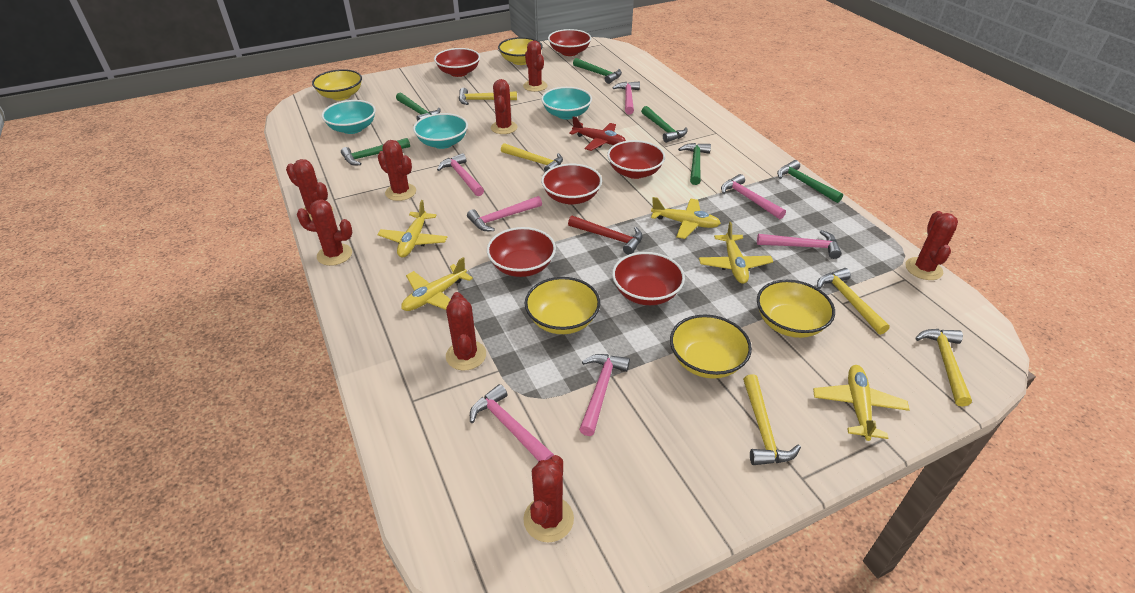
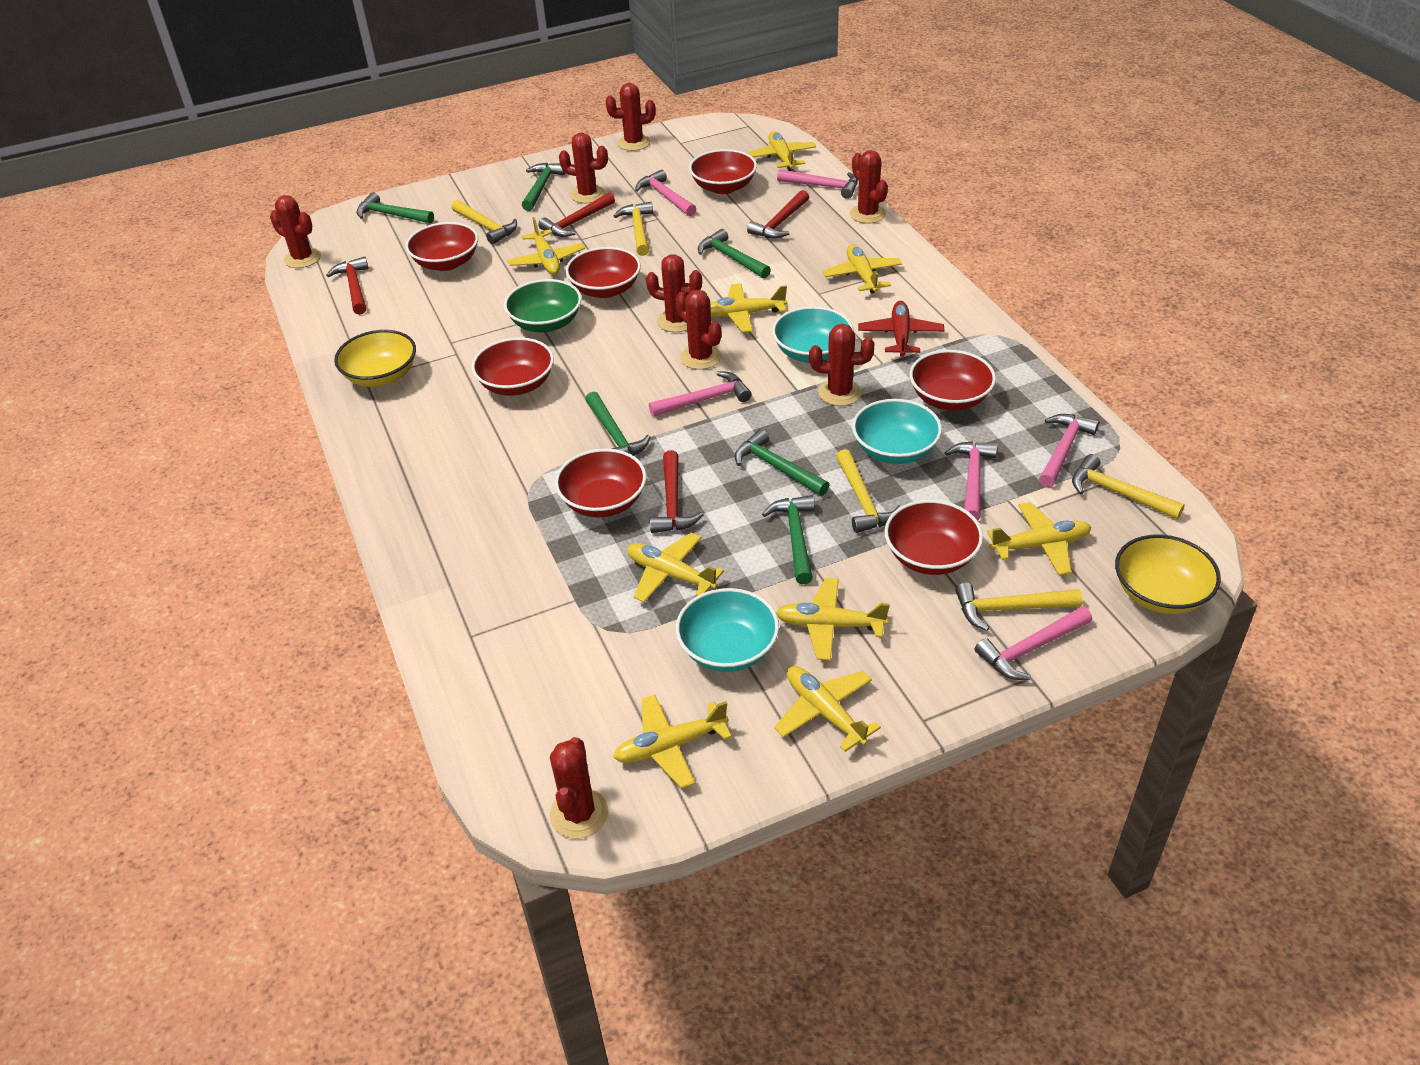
green bowl: none = 0 -> [504,279,582,332] = 1
pink hammer: [437,153,484,196] [467,196,542,231] [470,384,554,461] [579,354,630,436] [612,82,640,115] [721,174,786,219] [757,230,841,259] = 7 -> [635,170,696,216] [649,371,752,417] [777,169,858,199] [945,441,998,521] [975,606,1092,680] [1039,414,1099,488] = 6
red bowl: [434,48,480,77] [487,227,556,277] [541,164,602,205] [548,29,591,56] [607,140,665,179] [612,252,685,305] = 6 -> [405,222,478,271] [472,337,554,396] [555,449,646,517] [566,247,641,298] [689,149,757,194] [884,500,983,575] [910,350,996,411] = 7
red hammer: [568,216,643,255] = 1 -> [326,256,369,315] [538,193,615,237] [650,450,703,533] [747,190,809,239] = 4
yellow bowl: [312,69,362,101] [498,37,543,65] [525,277,600,334] [670,315,752,379] [757,280,835,338] = 5 -> [334,330,416,387] [1115,535,1221,614] = 2
yellow plane: [377,200,447,257] [401,257,473,311] [651,197,721,239] [699,222,773,284] [813,365,910,441] = 5 -> [508,217,585,275] [613,695,732,789] [627,533,724,603] [710,284,787,333] [747,131,816,171] [774,666,881,752] [776,578,890,661] [822,244,902,293] [987,502,1092,575] = 9

